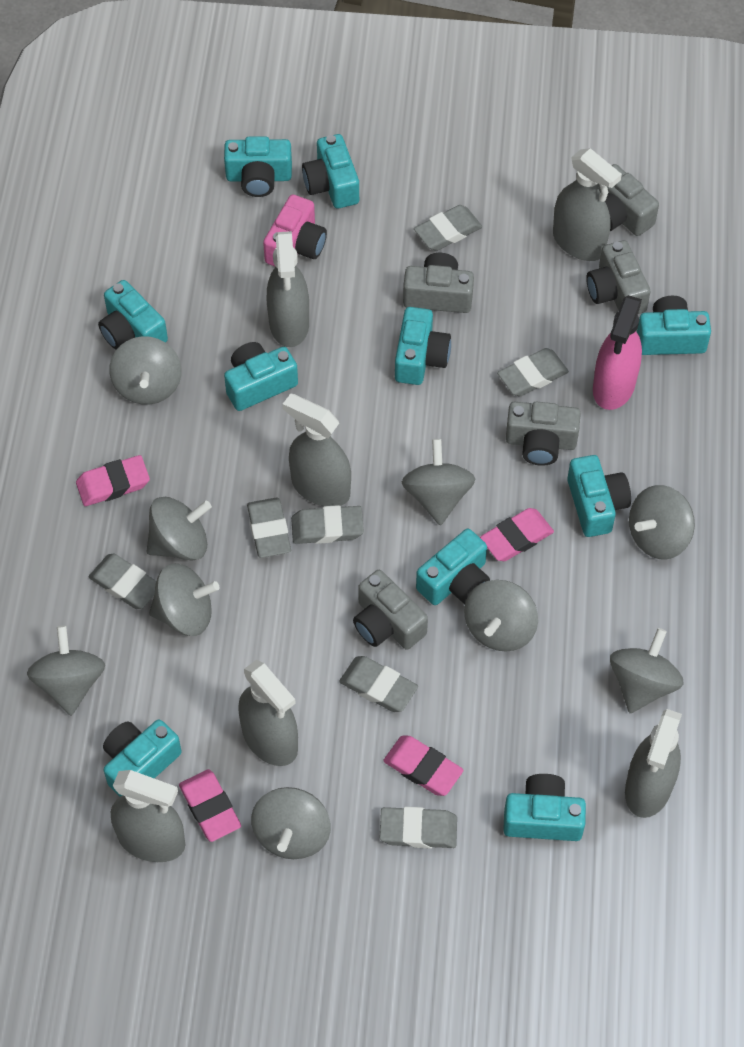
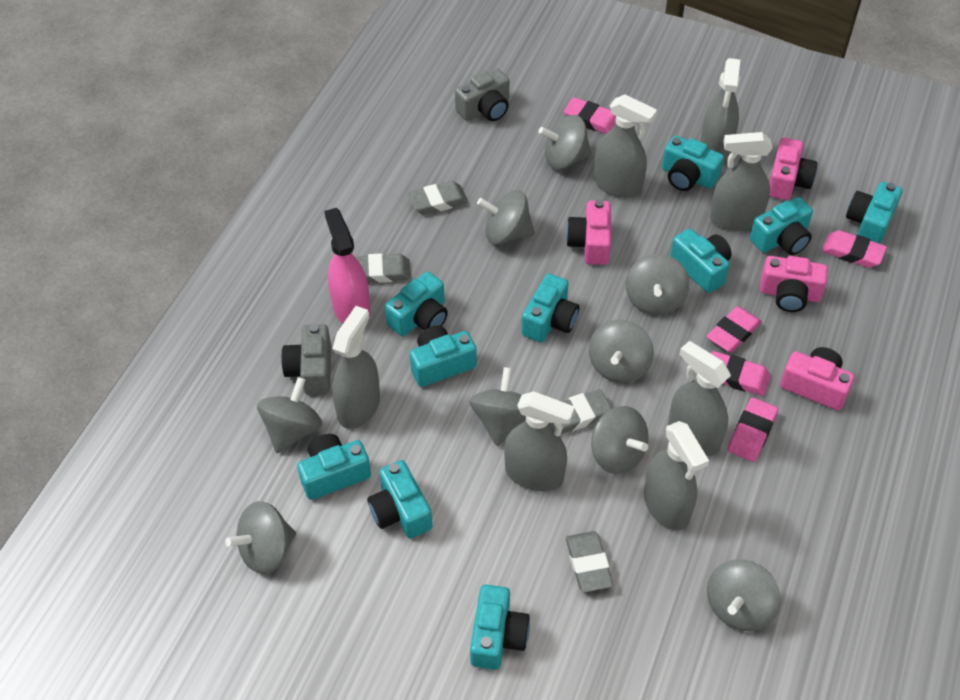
grey camera: [353,570,428,650] [403,253,474,313] [506,402,581,466] [586,240,651,314] [598,164,659,236] = 5 -> [281,324,331,395] [455,68,510,121] = 2
grey eraser: [88,554,156,609] [247,498,291,558] [291,505,364,544] [339,656,418,712] [380,807,457,849] [414,205,482,251] [497,348,569,396] = 7 -> [355,253,411,283] [408,181,468,215] [549,389,612,434] [566,531,613,592] = 4
grey spray bottle: [111,770,185,862] [238,660,298,766] [267,231,309,347] [283,394,351,506] [553,148,622,261] [625,709,682,818] = 6 -> [332,306,380,429] [504,391,575,491] [594,94,657,198] [644,421,709,530] [668,341,731,456] [700,58,740,162] [710,132,772,231] = 7
pink camera: [263,195,327,267] = 1 -> [566,200,611,265] [760,256,828,312] [769,138,818,200] [780,347,854,410] = 4
pink eraser: [76,455,150,506] [179,769,241,842] [383,736,464,796] [480,508,554,561] = 4 -> [564,97,616,134] [707,306,762,353] [711,351,771,396] [728,398,778,462] [822,230,887,268] = 5

